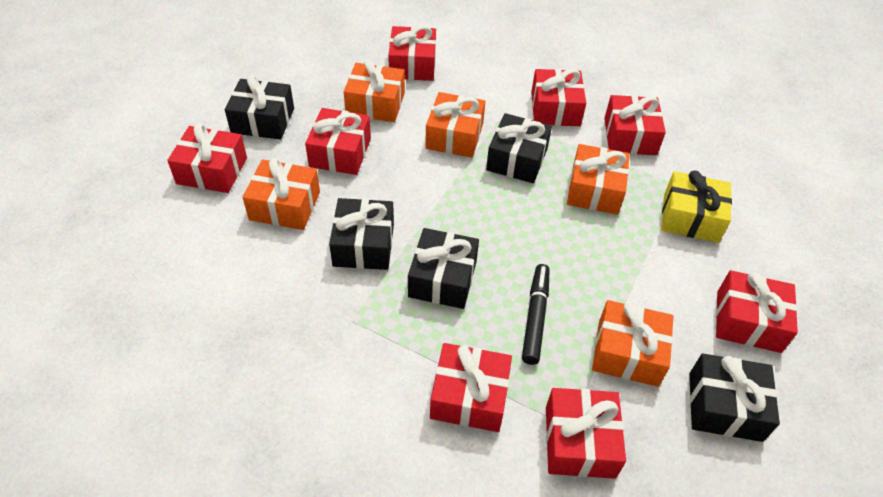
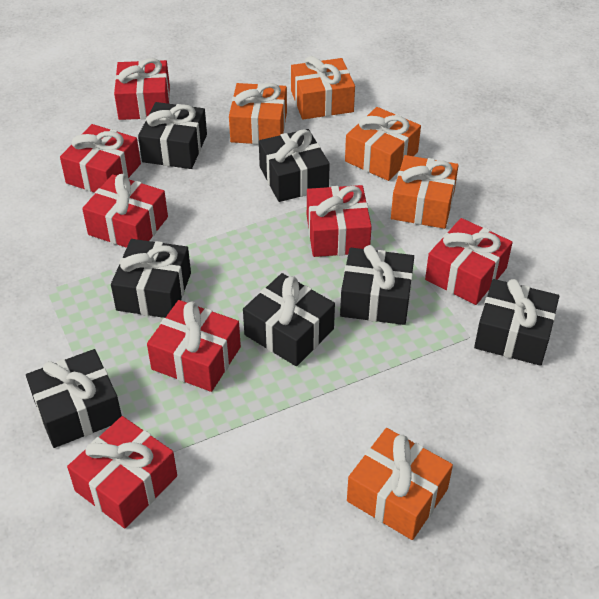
black gift: [225,75,294,139] [329,198,394,270] [408,228,479,309] [486,113,552,183] [689,353,780,442] = 5 -> [26,349,122,448] [111,239,191,318] [138,102,207,169] [243,273,335,366] [259,129,330,202] [340,245,414,325] [474,279,559,366] = 7
black marker: [522,264,550,365] = 1 -> none = 0
red gift: [167,124,247,193] [305,108,371,175] [388,25,436,81] [430,343,512,432] [531,69,586,126] [546,388,626,479] [604,95,666,155] [716,270,798,353] = 8 -> [60,124,141,193] [67,416,177,528] [82,173,168,248] [114,58,170,120] [147,300,241,392] [307,185,372,257] [425,218,513,305] = 7
yellow gift: [661,170,732,243] = 1 -> none = 0

